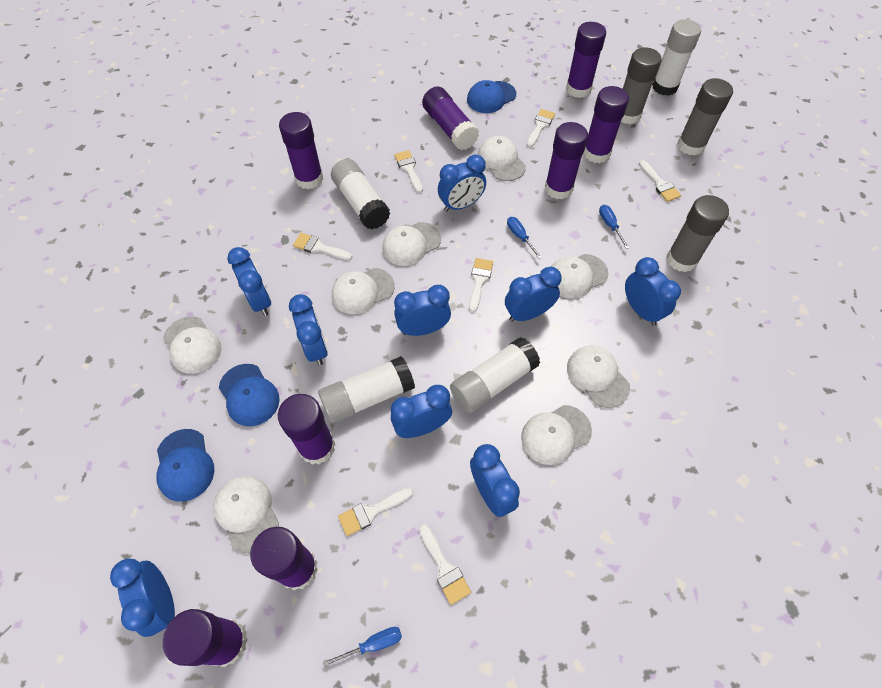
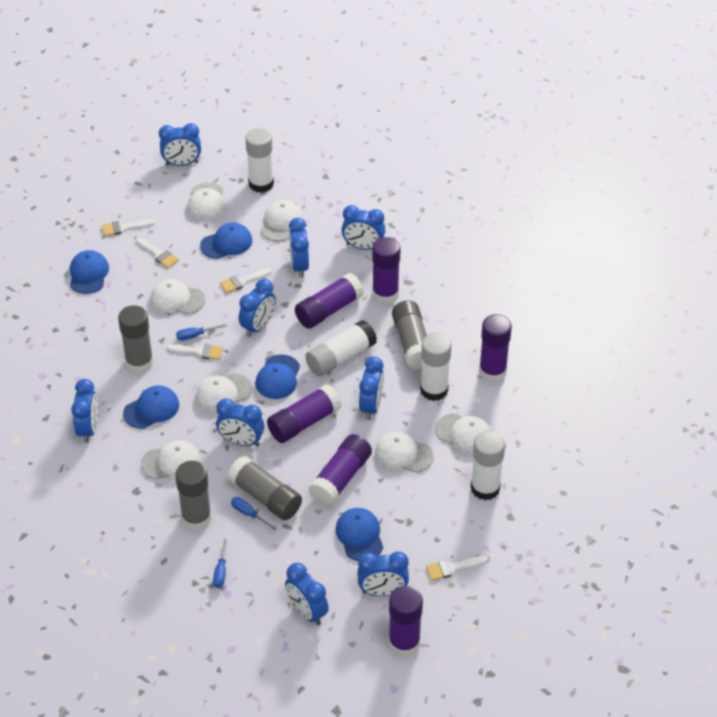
blue cap: [157,429,214,502] [219,364,280,426] [467,80,516,113] = 3 -> [70,250,109,294] [123,385,179,429] [200,222,252,259] [255,354,300,399] [335,508,383,561] = 5
grey glue stick: [621,48,662,124] [667,195,729,272] [677,78,733,156] = 3 -> [118,305,153,373] [175,461,212,530] [228,456,302,520] [392,300,427,369] = 4
purple glue stick: [163,609,248,667] [250,527,318,590] [278,394,335,465] [279,112,323,189] [422,86,479,150] [545,122,588,199] [566,22,606,98] [583,86,629,163] = 8 -> [267,384,342,443] [295,273,364,329] [308,434,372,506] [372,237,400,304] [389,586,423,657] [479,314,512,382] = 6
white brush: [293,233,352,260] [338,487,413,536] [394,150,423,193] [419,524,471,605] [469,258,493,312] [527,109,555,147] [639,160,681,202] = 7 -> [102,219,155,236] [136,237,179,268] [167,344,223,360] [220,268,272,293] [426,556,488,581] = 5
white cap: [163,316,221,374] [213,476,279,553] [332,268,395,314] [382,222,441,266] [478,136,526,181] [521,405,592,465] [551,254,608,299] [567,345,630,408] = 8 -> [141,440,201,479] [151,279,205,314] [188,182,226,220] [196,373,252,412] [260,200,302,241] [375,432,434,473] [435,413,491,454] = 7

